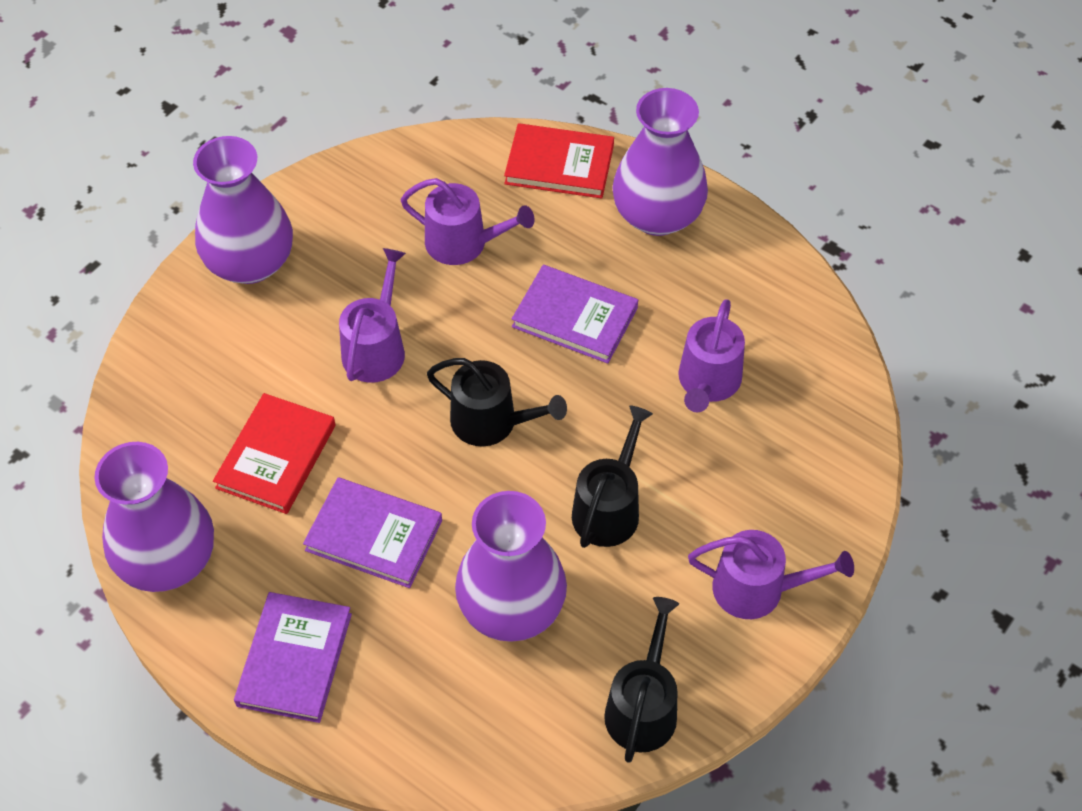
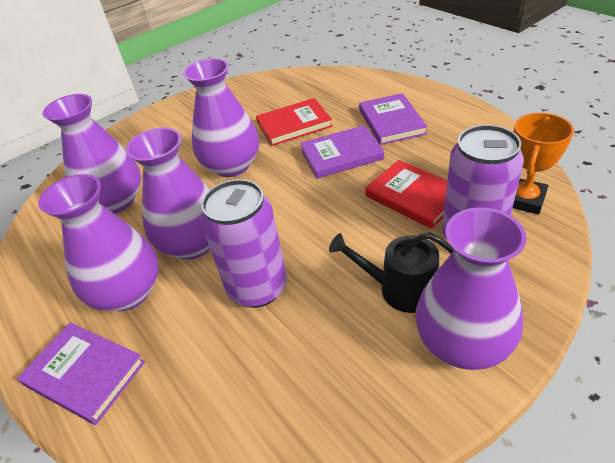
black watering can: [427,358,567,447] [572,405,653,548] [604,597,679,763] = 3 -> [329,232,454,313] = 1
orange trophy: none = 0 -> [513,113,574,214] = 1
purple can: none = 0 -> [200,179,287,308] [442,125,524,239] = 2
purple vase: [94,442,214,592] [193,136,293,284] [455,491,567,642] [612,88,708,236] = 4 -> [38,174,159,311] [43,94,141,214] [126,128,210,260] [183,58,259,177] [415,207,527,370] = 5
purple watering can: [339,248,406,383] [400,178,535,265] [678,299,745,412] [688,530,854,619] = 4 -> none = 0

